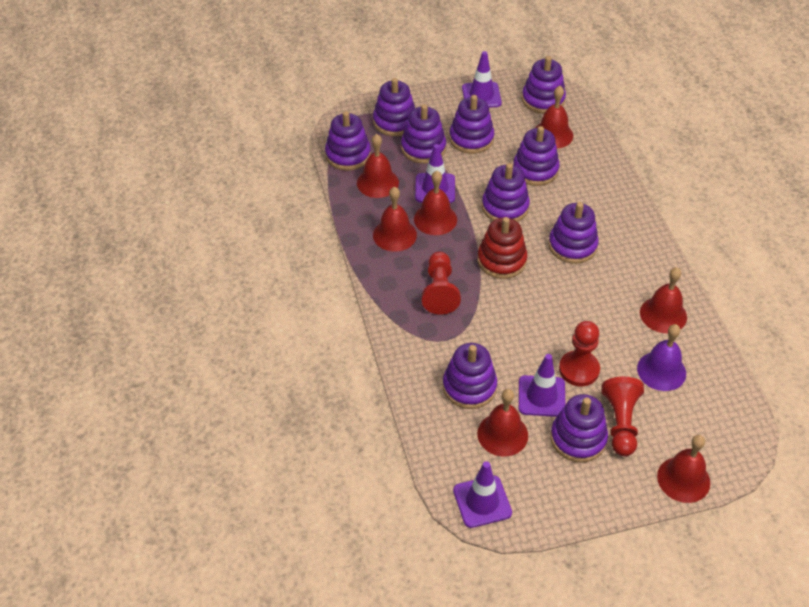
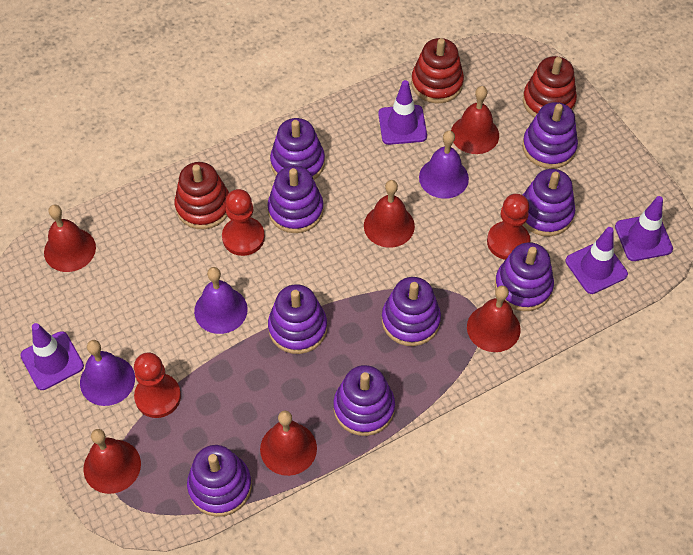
purple bell: [637,324,686,391] = 1 -> [80,340,135,406] [194,267,248,334] [419,130,469,199] = 3
purple stacking toy: [325,111,371,171] [373,78,415,136] [401,104,446,164] [443,343,497,409] [449,95,494,154] [482,163,530,222] [513,126,560,186] [522,56,566,114] [549,202,599,264] [550,394,608,463] = 10 -> [187,445,252,517] [267,166,324,233] [268,284,327,354] [270,118,325,180] [333,365,395,436] [382,277,441,346] [495,242,554,311] [522,102,578,169] [523,169,575,236] = 9
red bell: [357,134,399,198] [373,187,417,252] [414,171,457,235] [477,389,528,456] [535,86,573,149] [640,267,687,333] [657,435,710,503] = 7 -> [44,204,96,272] [83,429,141,494] [260,411,317,476] [364,180,415,248] [451,86,499,154] [467,285,521,352] = 6
red stacking toy: [477,217,527,279] = 1 -> [175,162,229,229] [411,38,464,103] [523,56,577,118] = 3

